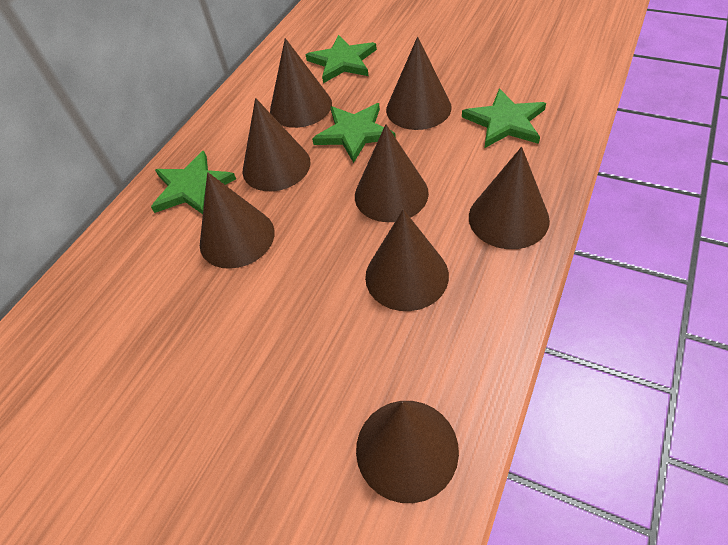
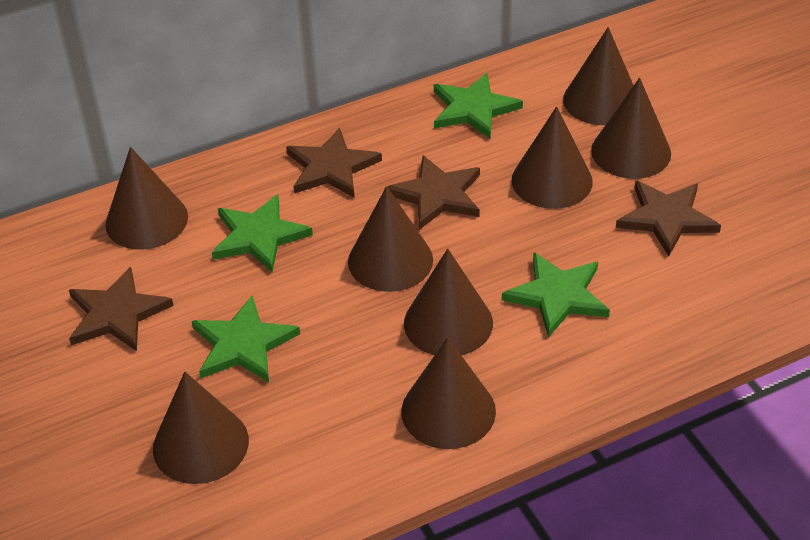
brown star: none = 0 -> [69,267,174,351] [286,128,382,198] [385,155,480,230] [616,181,721,256] = 4

